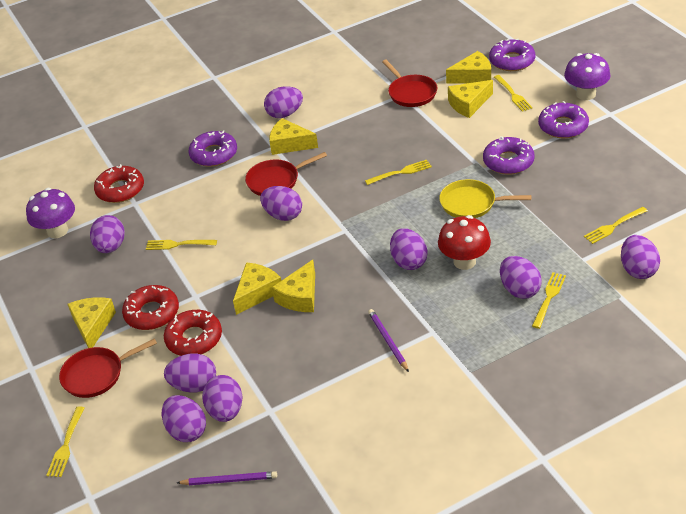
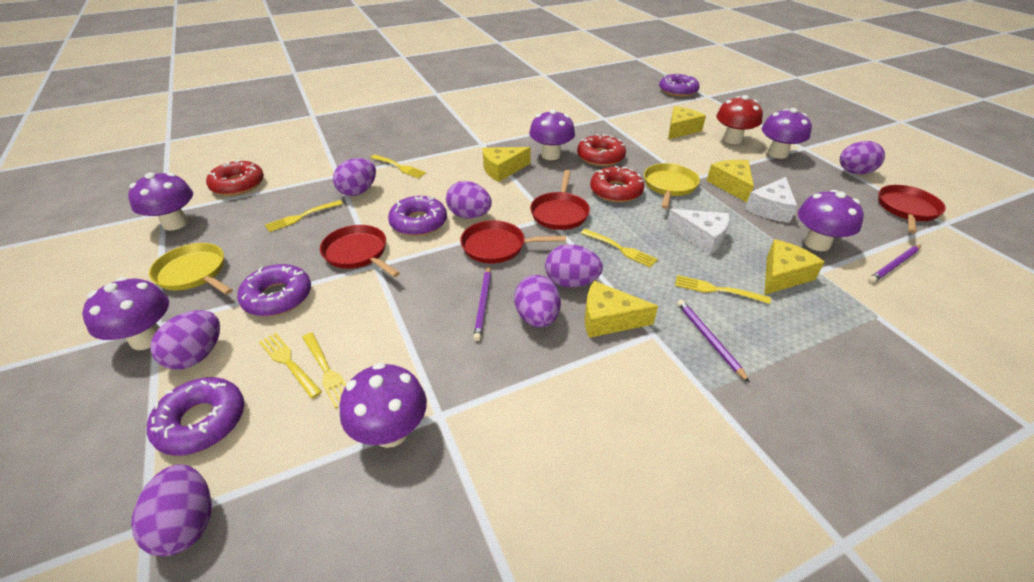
purple egg: [90,215,125,253] [162,395,206,442] [164,354,216,393] [202,375,243,422] [260,186,302,221] [264,86,303,118] [390,228,427,270] [500,256,542,299] [621,235,660,279] = 9 -> [131,464,212,556] [151,310,220,370] [333,158,376,196] [446,181,492,218] [514,275,561,327] [545,244,603,287] [840,141,885,174] = 7
purple mushroom: [26,188,75,238] [564,53,610,100] = 2 -> [82,277,169,350] [128,172,193,230] [339,363,427,448] [529,109,575,160] [762,108,812,159] [798,190,864,251] = 6
purple pencil: [177,471,277,485] [368,309,409,372] = 2 -> [473,266,491,341] [677,300,750,383] [868,245,921,283] = 3
red pan: [59,338,157,398] [245,152,327,196] [382,60,437,107] = 3 -> [320,225,400,277] [460,220,566,263] [530,170,590,230] [878,185,946,233] = 4
white cheese: none = 0 -> [666,209,730,255] [745,177,797,223] = 2
yellow cheese: [67,297,116,348] [233,262,281,315] [269,118,318,155] [272,260,315,312] [446,51,491,84] [448,80,493,118] = 6 -> [483,147,531,182] [585,281,658,338] [668,106,706,140] [707,160,754,202] [764,239,824,295] = 5
yellow pan: [439,179,531,218] = 1 -> [149,243,233,295] [644,163,700,209] = 2

